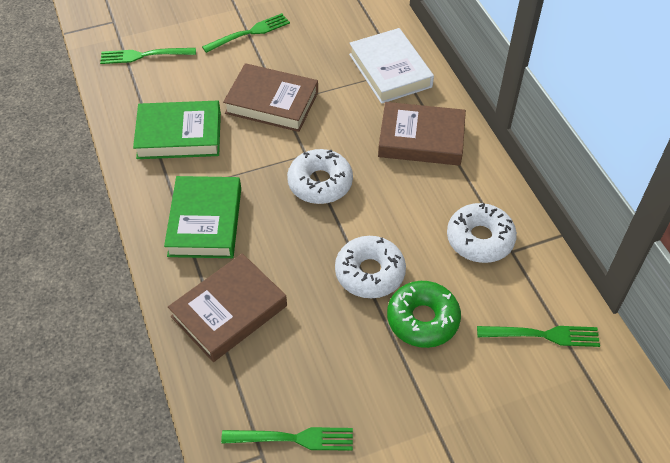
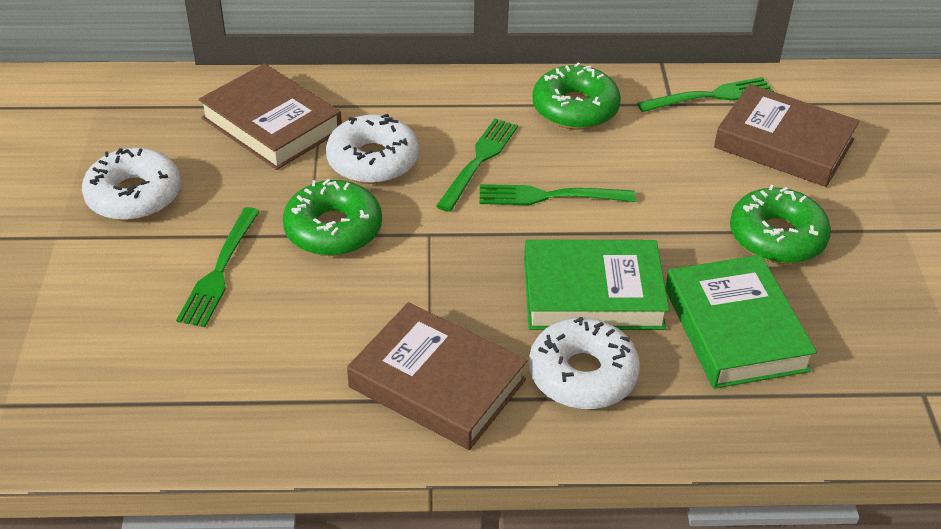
green donut: [387,281,461,348] = 1 -> [283,179,382,256] [532,63,621,129] [730,185,831,264] = 3
white book: [349,28,434,104] = 1 -> none = 0

